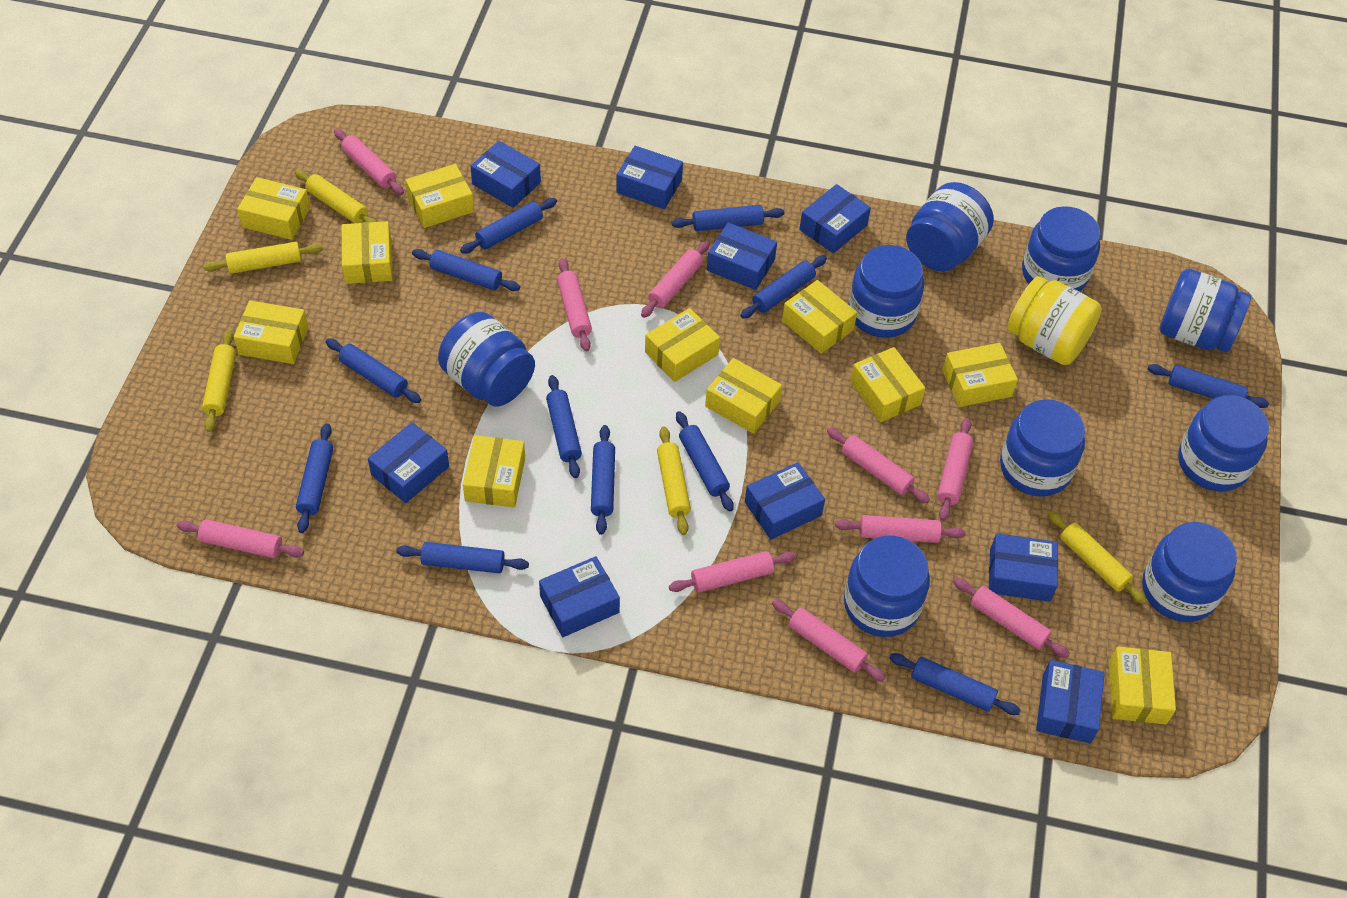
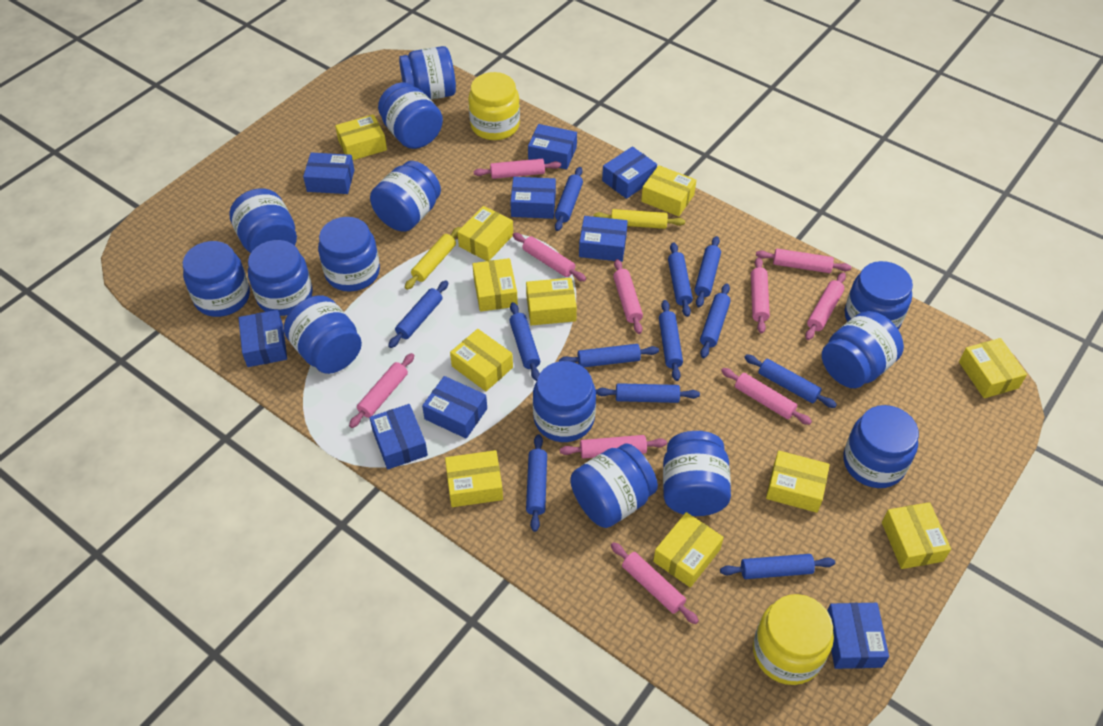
blue jar: [438,312,535,407] [844,536,930,637] [848,245,924,338] [906,182,994,272] [1000,399,1085,496] [1022,206,1101,292] [1142,522,1237,622] [1160,269,1251,352] [1178,395,1269,492] = 9 -> [183,241,250,317] [230,188,297,253] [248,240,313,316] [284,295,362,374] [318,217,380,292] [370,161,441,232] [378,82,443,149] [399,46,456,100] [533,361,596,442] [570,443,658,528] [663,431,731,516] [822,311,904,388] [843,405,919,488] [845,261,913,329] = 14
yellow jar: [1007,276,1102,365] = 1 -> [468,72,520,140] [753,594,834,685] = 2
yellow rolling pin: [202,330,236,432] [203,242,323,274] [295,170,377,223] [657,426,691,535] [1048,511,1147,604] = 5 -> [405,227,461,290] [593,209,685,229] = 2

